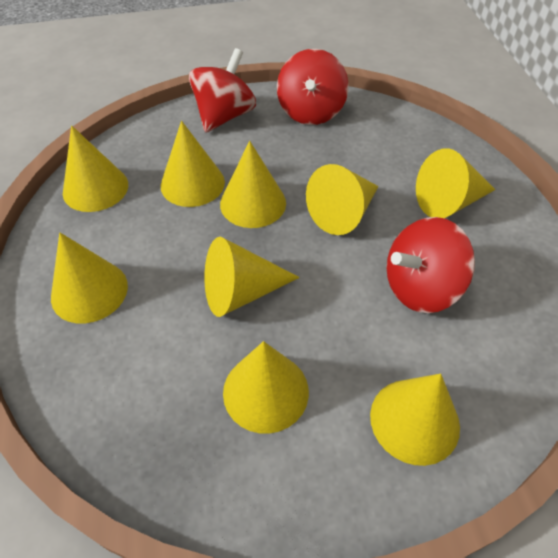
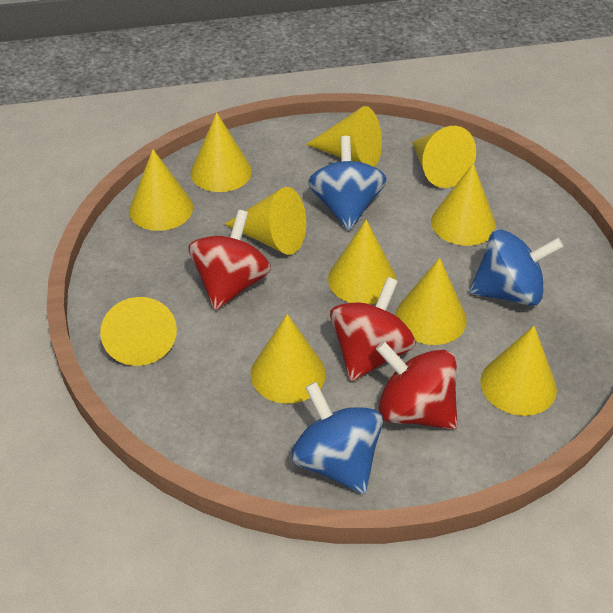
blue spinning top: none = 0 -> [291,382,383,494] [308,136,387,230] [470,229,564,306] = 3
yellow cone: [51,233,128,323] [63,126,128,212] [161,121,225,207] [204,237,300,317] [220,141,286,228] [223,341,309,434] [306,164,378,235] [370,374,460,466] [416,148,495,218] = 9 -> [100,297,177,366] [129,149,193,231] [191,112,252,192] [225,187,306,255] [251,314,326,404] [306,106,382,167] [328,220,397,304] [395,258,467,345] [412,126,476,188] [431,163,496,246] [480,326,557,416] = 11

